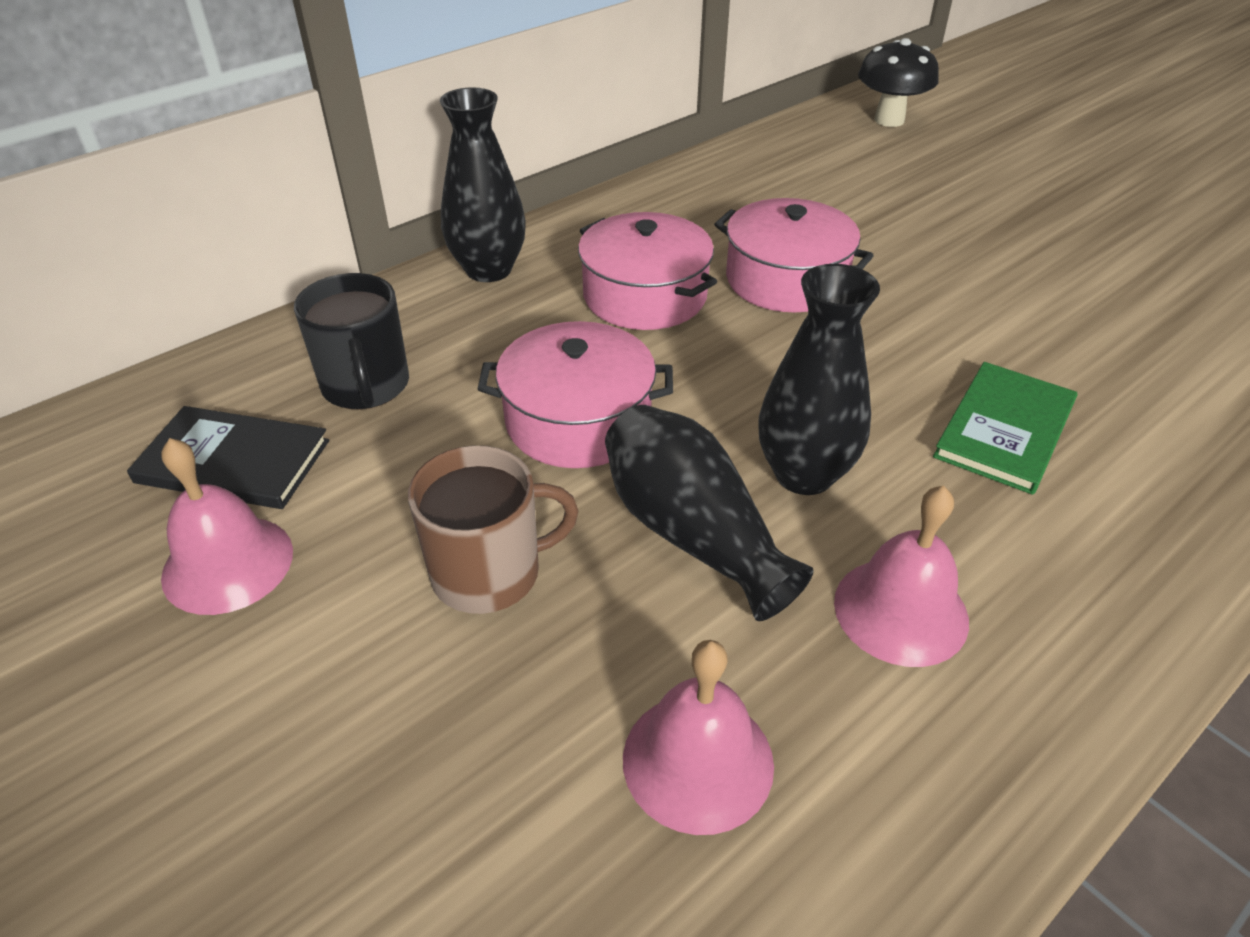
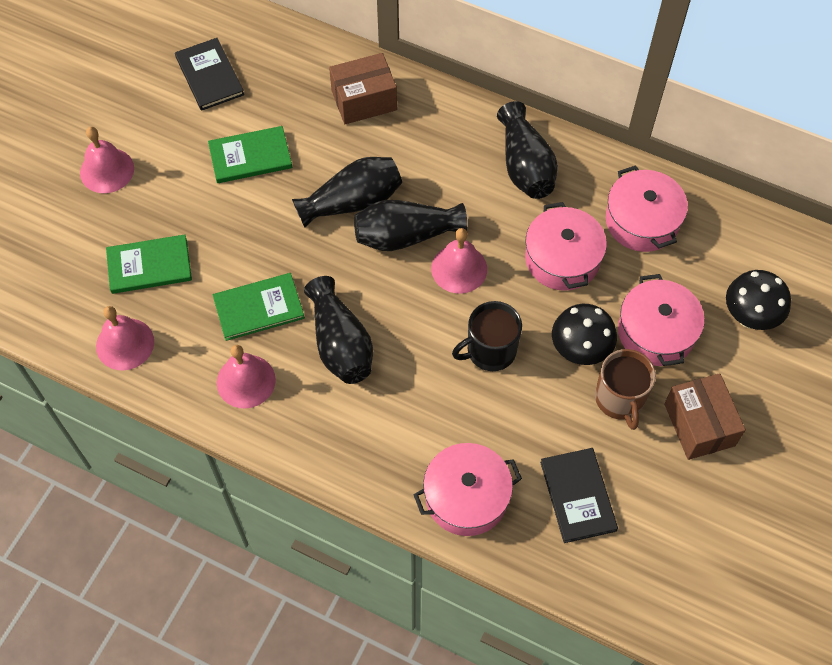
black book: [127,406,329,509] = 1 -> [175,38,244,111] [540,448,618,543] = 2
black mushroom: [858,38,939,127] = 1 -> [552,304,617,365] [726,270,791,330] = 2
black vase: [440,87,526,282] [605,405,814,621] [758,264,880,495] = 3 -> [292,157,402,228] [304,276,373,384] [354,200,467,251] [497,101,558,199] = 4
brown box: none = 0 -> [329,53,397,124] [664,373,746,460] = 2
green book: [933,362,1077,495] = 1 -> [106,234,192,294] [208,126,292,183] [213,273,305,341] = 3
pink bell: [161,438,293,615] [623,640,774,835] [834,486,969,667] = 3 -> [80,127,134,193] [96,306,154,370] [217,345,276,409] [431,228,487,294] = 4
pink pot: [478,321,673,468] [578,212,717,330] [714,198,874,312] = 3 -> [413,443,522,536] [525,202,607,291] [606,165,688,252] [618,274,704,366] = 4

